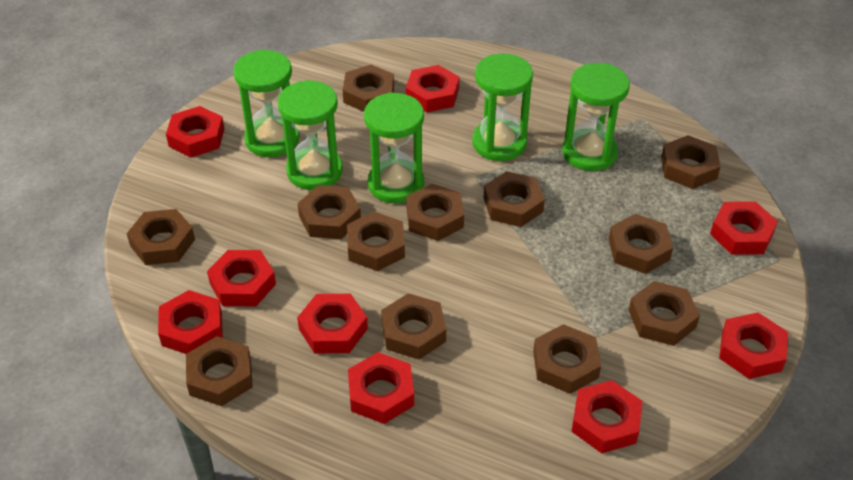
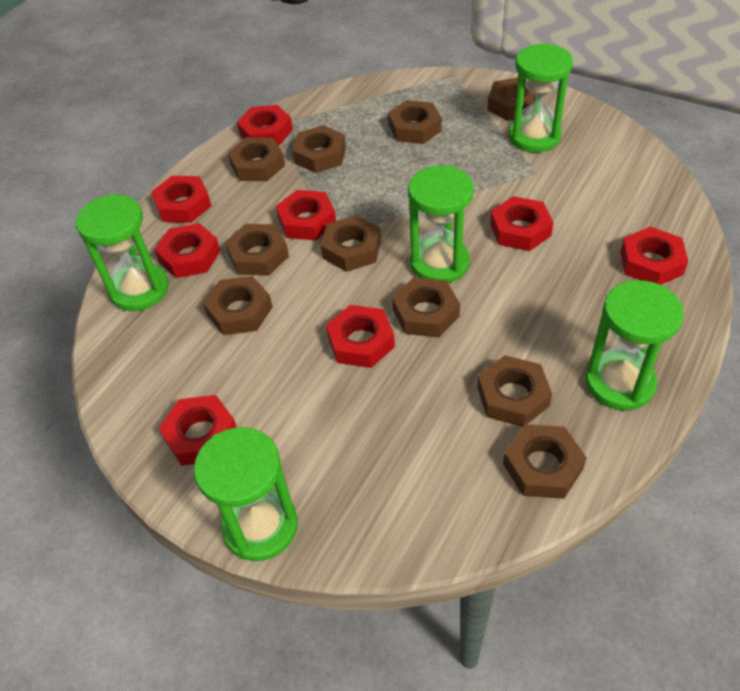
brown nut: [127,209,195,265] [186,336,253,406] [297,185,361,239] [343,65,394,112] [347,211,405,271] [381,293,446,359] [406,184,464,241] [484,171,545,227] [533,324,601,394] [609,214,673,274] [629,281,700,346] [661,135,721,189] = 12 -> [203,276,272,335] [225,224,289,276] [228,137,285,181] [292,125,346,173] [321,215,381,272] [388,100,442,144] [392,278,460,337] [477,355,552,427] [487,77,535,121] [503,424,587,499] = 10
red nut: [158,290,223,354] [166,106,224,157] [207,250,276,306] [297,294,368,353] [348,352,414,424] [406,65,459,112] [571,380,642,453] [710,201,778,255] [719,312,788,379] = 9 -> [151,176,211,223] [155,223,220,278] [159,395,237,466] [237,105,293,146] [276,190,336,240] [326,305,395,368] [490,196,553,251] [621,227,688,285] = 8

